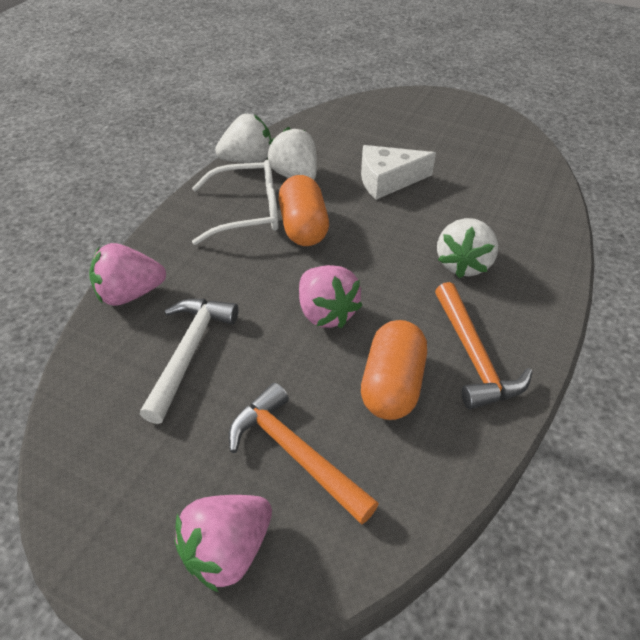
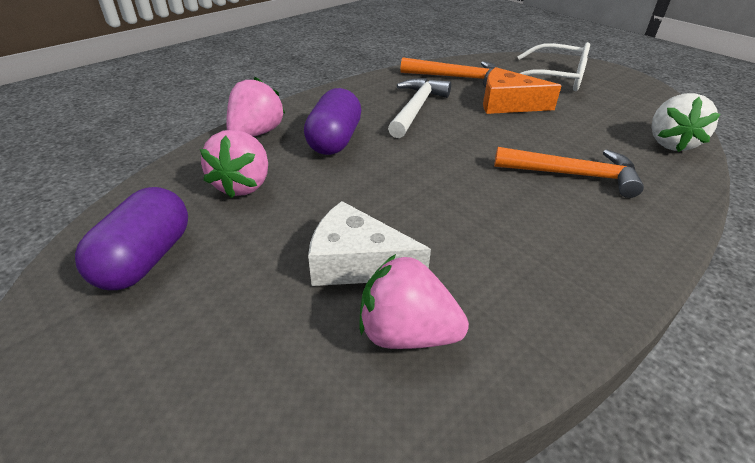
orange capsule: [278,175,329,246] [361,320,427,420] = 2 -> none = 0
orange cheese: none = 0 -> [483,67,561,114] = 1
purple capsule: none = 0 -> [75,187,188,290] [304,88,361,155] = 2
white strawberry: [215,114,271,163] [267,127,317,180] [437,218,498,278] = 3 -> [651,93,720,152] = 1

